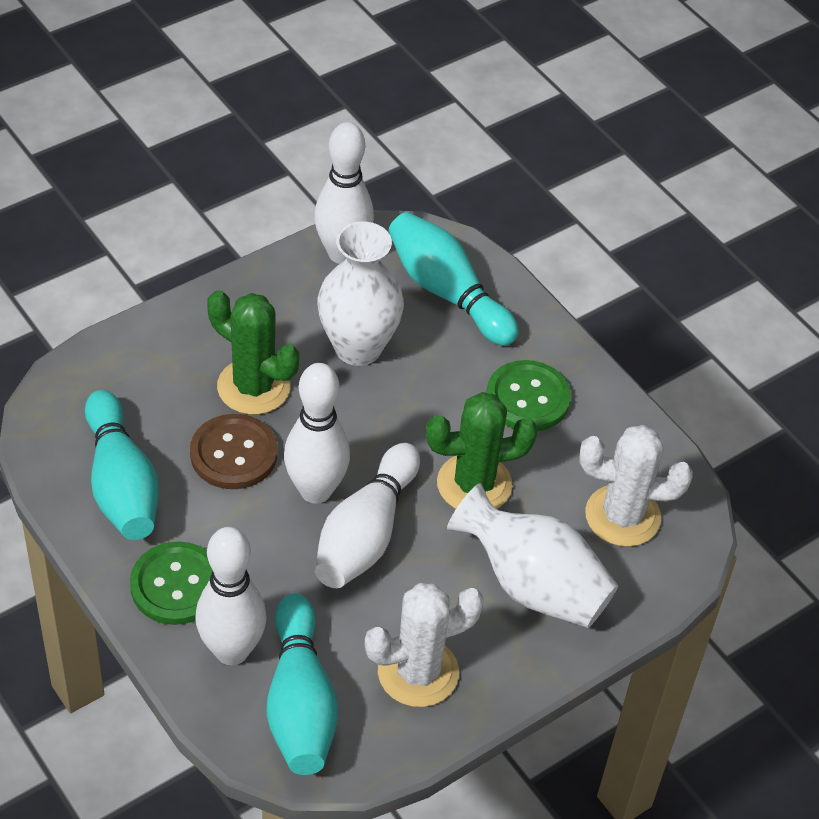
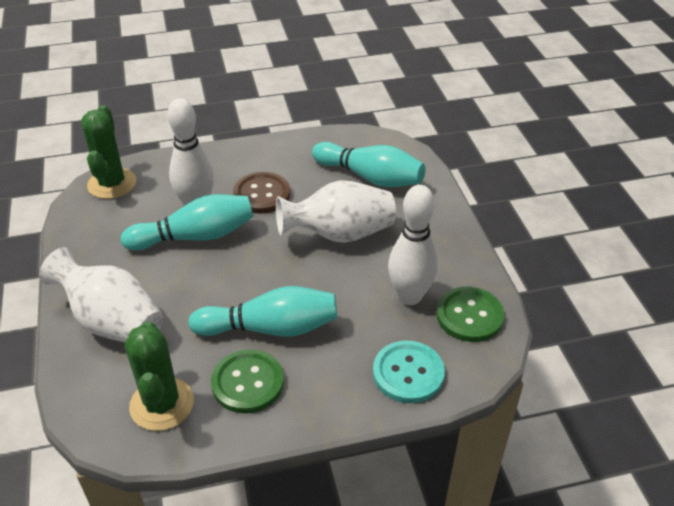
turquoise button: none = 0 -> [373,340,445,403] = 1
white bowling pin: [195,527,267,665] [284,363,350,504] [314,122,374,264] [315,443,420,588] = 4 -> [167,98,214,206] [388,185,438,305] = 2
white cactus: [365,583,484,707] [579,425,693,547] = 2 -> none = 0

